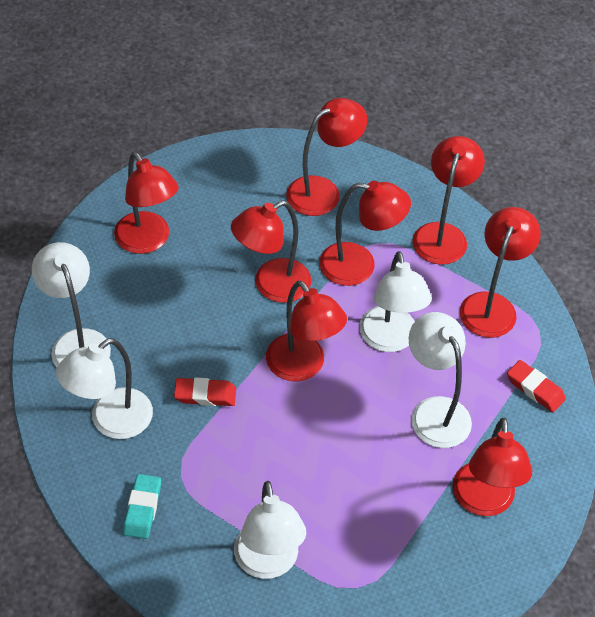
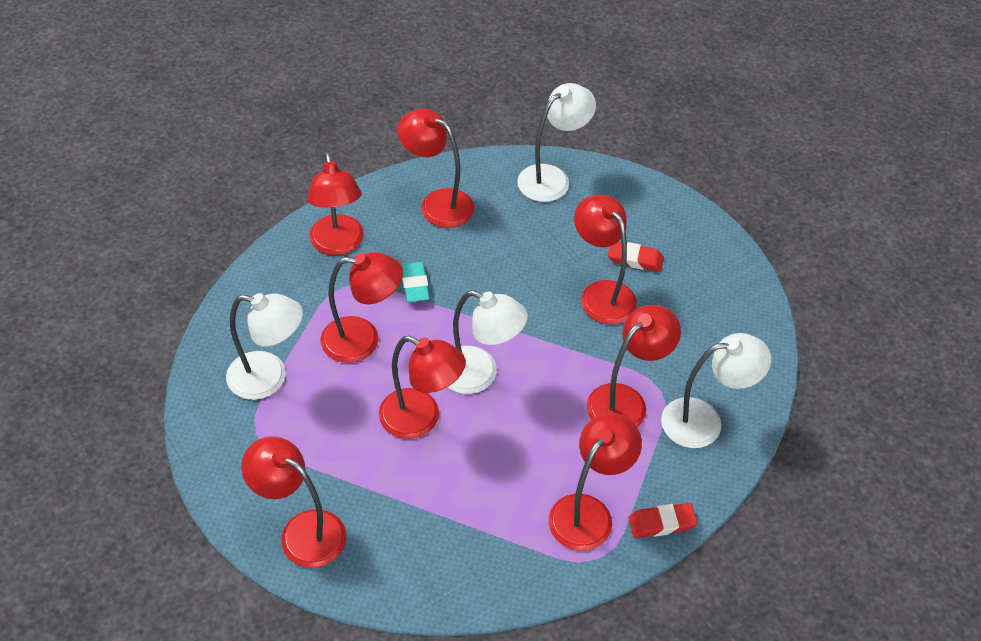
white lamp: [32,242,111,367] [56,338,153,439] [234,481,306,579] [359,251,432,352] [409,312,472,448] = 5 -> [226,293,303,400] [448,290,528,394] [517,83,596,202] [661,333,771,448] = 4

